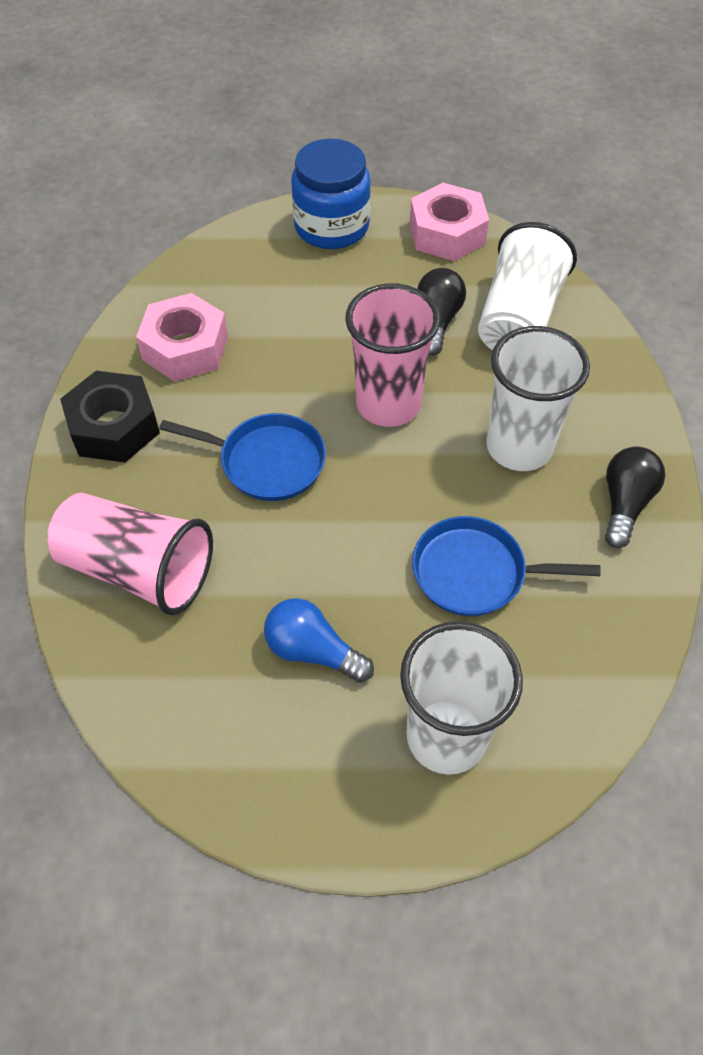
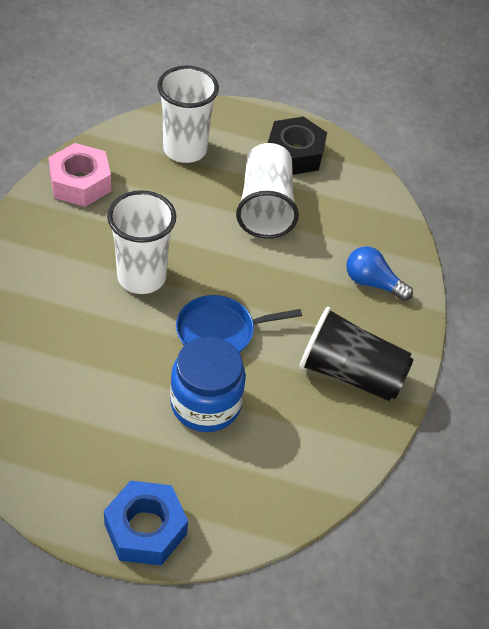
black cup: none = 0 -> [299,307,414,401] = 1
black light bulb: [417,268,466,356] [605,446,665,548] = 2 -> none = 0
blue nut: none = 0 -> [104,480,188,566] = 1
blue pan: [159,413,326,501] [412,516,601,616] = 2 -> [176,295,302,353] = 1
pink cup: [47,493,213,615] [345,283,440,427] = 2 -> none = 0
pink nut: [136,293,228,382] [410,183,489,261] = 2 -> [48,143,111,207] = 1

